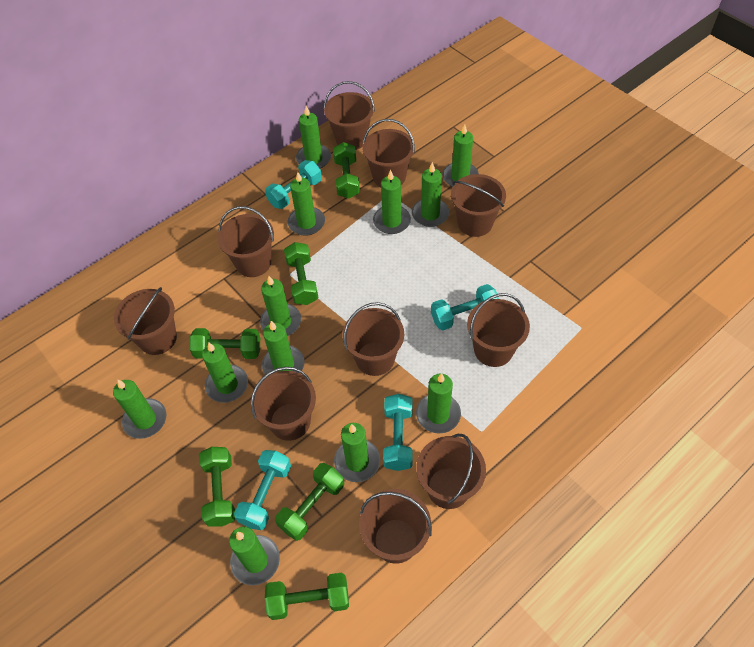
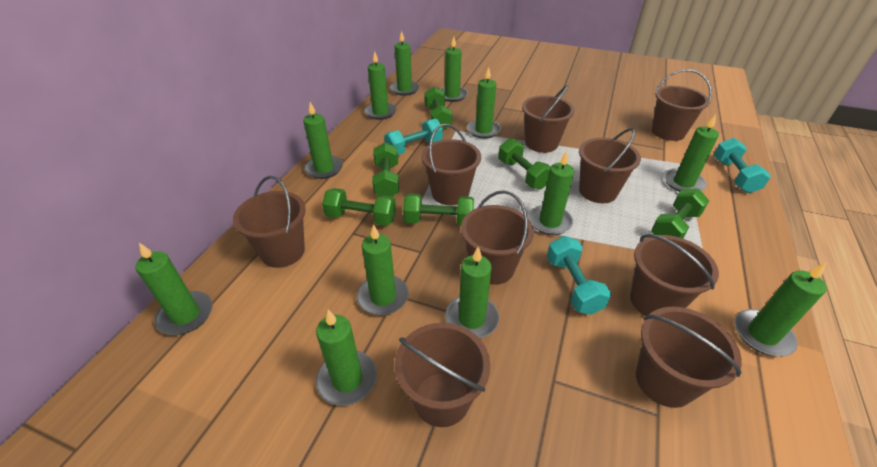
brown bucket: [114,287,177,355] [218,206,274,277] [251,367,316,441] [324,81,375,150] [342,302,404,376] [359,489,432,564] [363,119,415,187] [416,434,486,509] [451,174,506,237] [467,293,530,367] = 10 -> [233,176,306,268] [395,323,490,427] [421,124,481,205] [461,190,534,285] [522,85,575,153] [579,128,641,203] [630,234,719,316] [636,307,742,408] [652,69,712,141] = 9
turquoise dumbbell: [234,450,291,530] [265,160,322,209] [383,394,413,471] [431,284,499,330] = 4 -> [384,119,443,155] [547,236,611,315] [714,138,771,193] = 3

